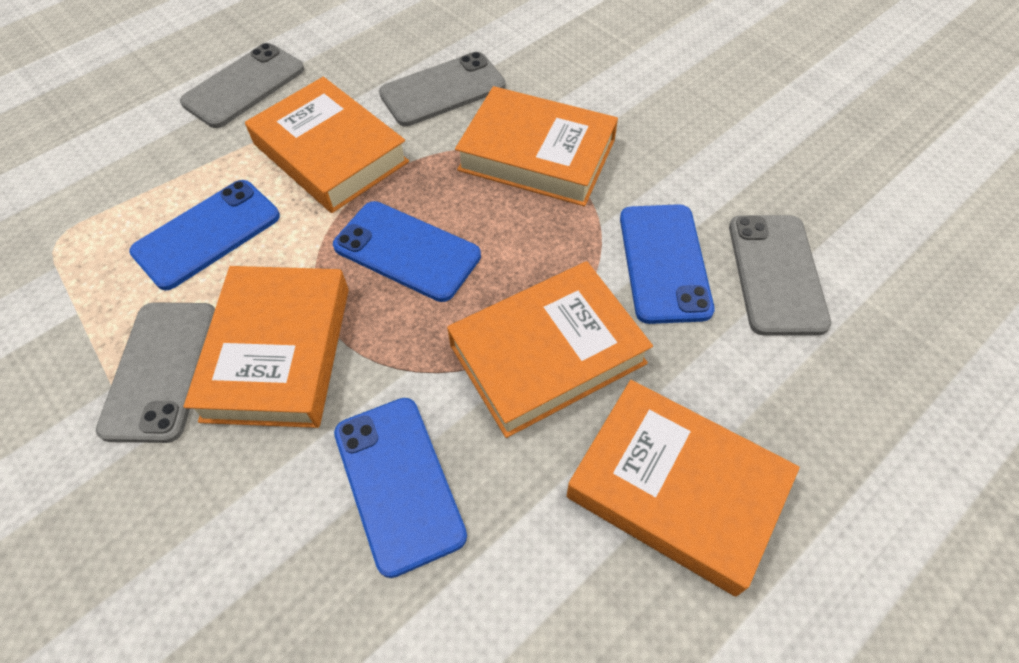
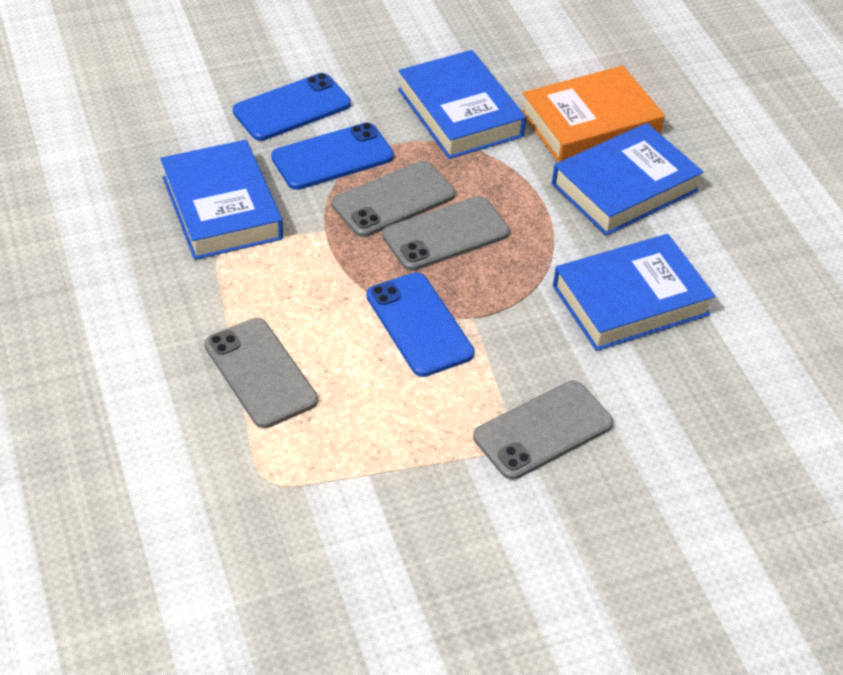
blue book: none = 0 -> [160,140,283,260] [398,50,526,159] [552,123,703,236] [553,234,715,351] = 4
blue phone: [129,180,280,291] [333,201,481,302] [334,398,467,578] [620,204,714,324] = 4 -> [233,73,351,141] [271,122,394,190] [367,272,475,377] = 3
orange book: [183,266,349,428] [245,77,409,213] [447,261,653,438] [455,86,618,206] [566,380,800,597] = 5 -> [521,66,665,162] = 1

